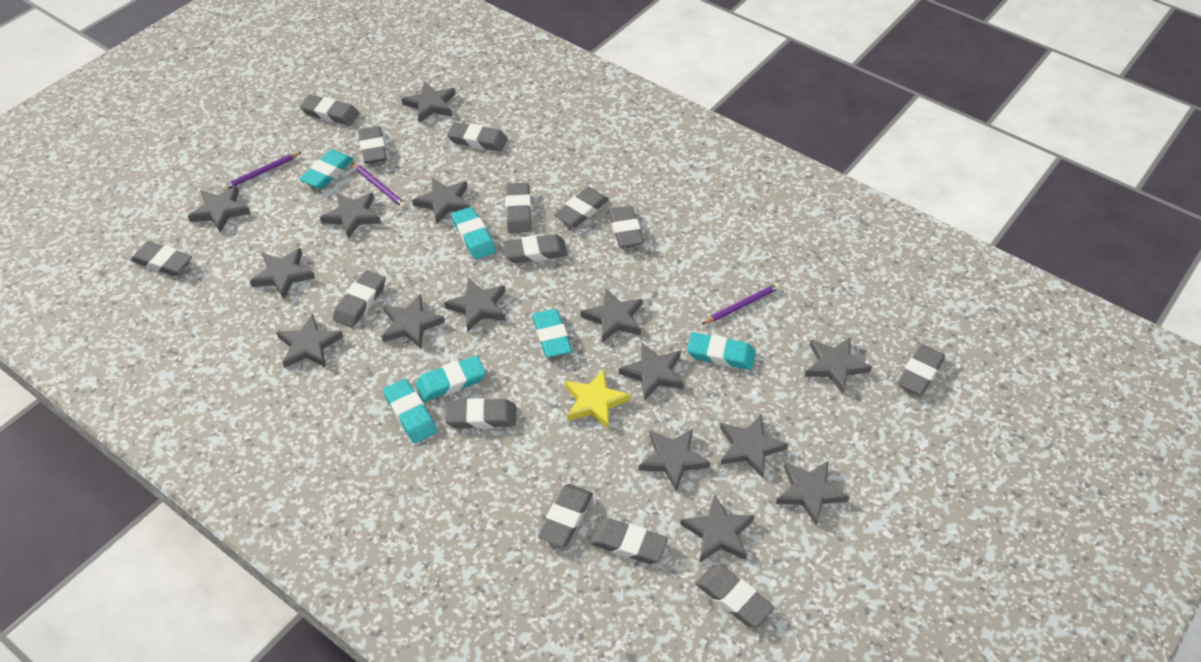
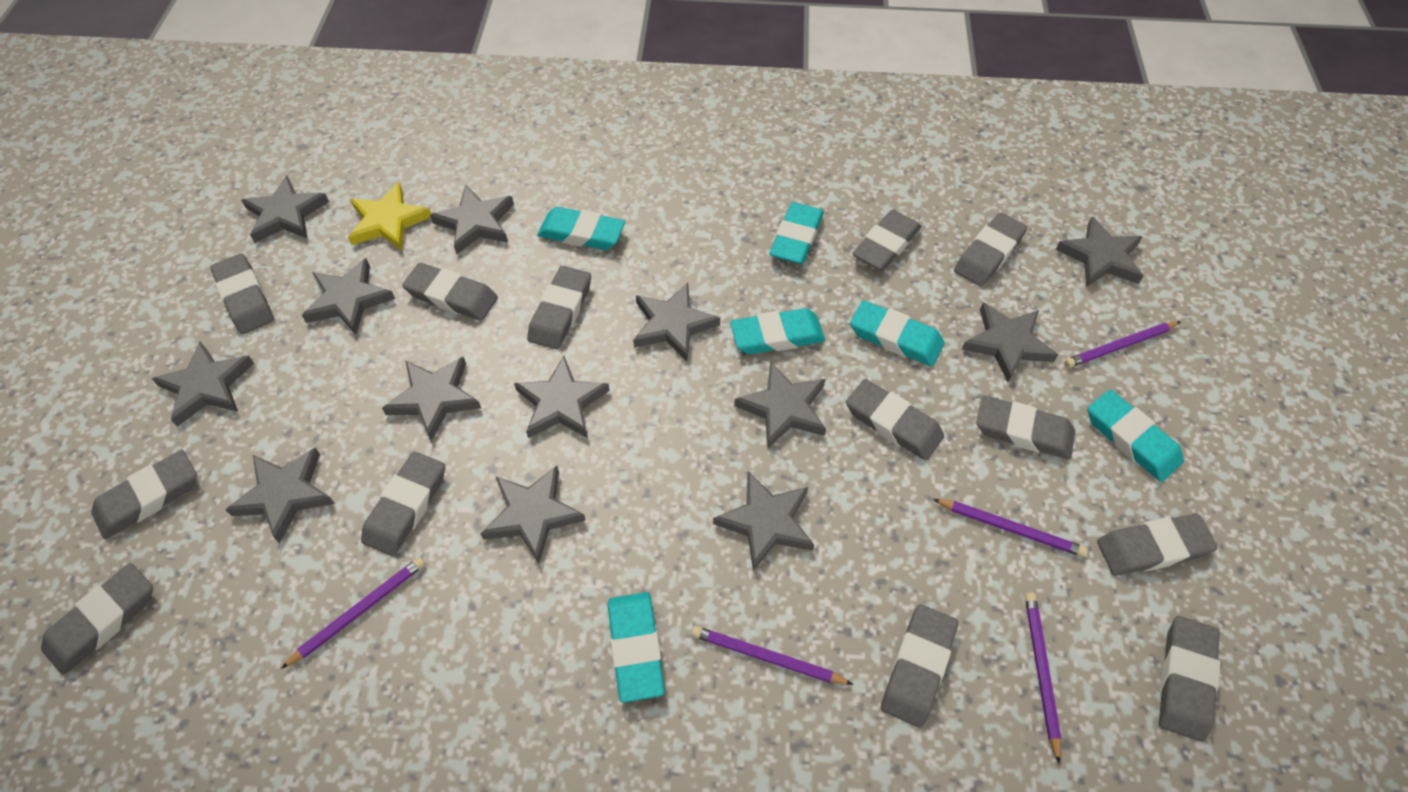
grey eraser: [130,241,192,276] [300,95,360,126] [333,270,385,328] [358,126,387,164] [445,398,516,429] [447,122,508,151] [503,234,568,263] [505,183,531,233] [538,484,593,547] [554,187,609,227] [589,518,668,564] [608,206,644,248] [695,565,774,627] [897,344,945,395] = 14 -> [41,563,153,675] [91,450,197,539] [210,254,274,334] [361,452,445,556] [402,263,498,321] [527,266,591,350] [846,379,944,461] [852,210,921,271] [881,604,958,728] [954,213,1027,287] [976,395,1075,460] [1097,514,1218,576] [1159,616,1220,742] = 13
grey star: [188,185,251,233] [250,248,315,299] [276,314,343,368] [320,193,381,239] [382,294,445,349] [402,82,456,122] [412,178,470,224] [444,278,506,332] [581,289,643,343] [619,342,684,400] [639,428,710,491] [680,494,754,563] [720,415,788,478] [776,460,850,525] [805,337,872,394] = 15 -> [152,341,254,426] [225,448,335,543] [241,176,329,243] [302,258,395,334] [382,357,481,441] [430,186,514,254] [481,466,585,564] [514,356,610,438] [633,283,720,361] [713,472,814,571] [734,361,826,448] [962,302,1058,383] [1056,216,1143,287] = 13
purple pencil: [222,152,302,190] [352,162,406,208] [702,283,780,324] = 3 -> [281,557,425,669] [691,626,853,685] [933,499,1088,557] [1025,592,1061,764] [1064,322,1180,368] = 5

